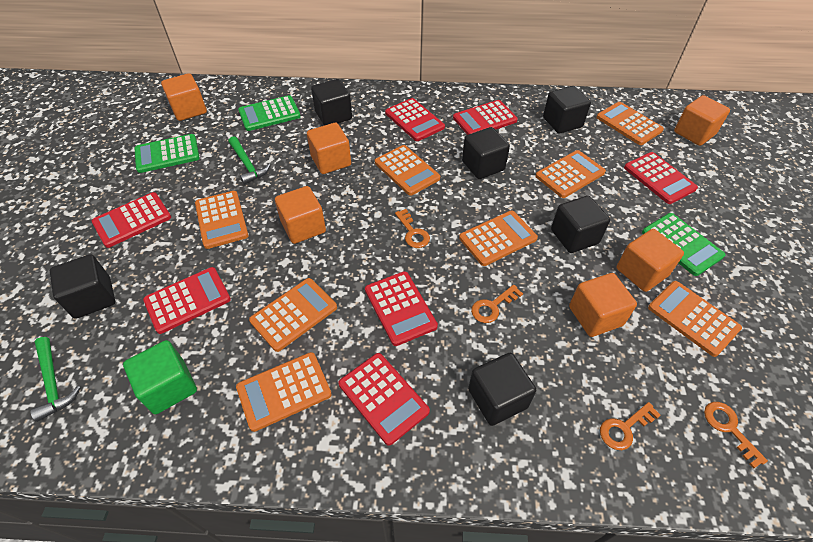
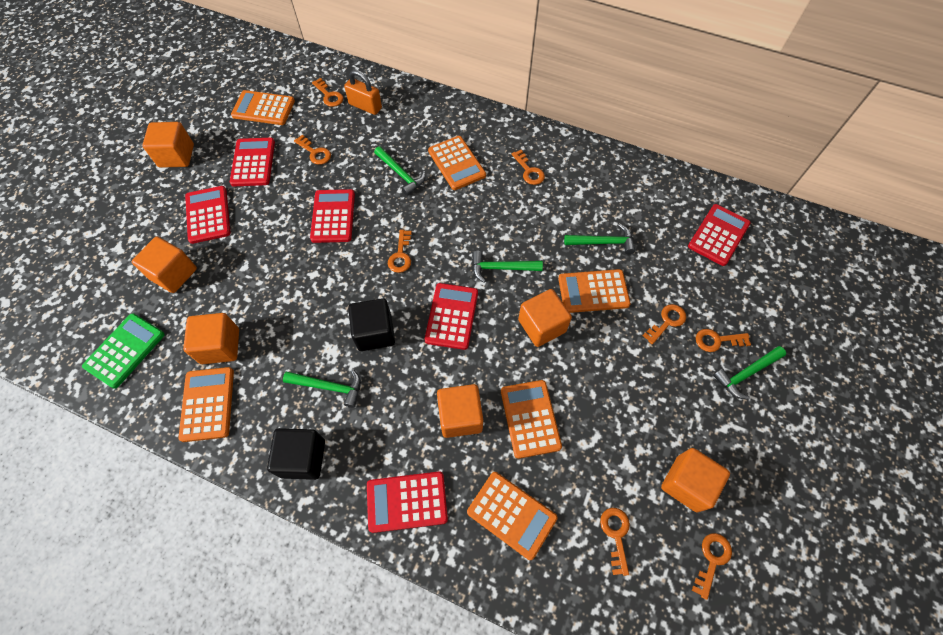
black cube: [50,254,115,319] [311,79,352,126] [462,127,510,179] [468,353,536,426] [543,86,591,134] [551,196,610,253] = 6 -> [267,428,325,480] [348,298,395,351] = 2
green calculator: [134,134,200,173] [238,95,301,131] [642,213,725,276] = 3 -> [82,313,165,389] = 1
green cube: [123,340,197,414] = 1 -> none = 0
green hammer: [30,337,81,422] [229,136,270,184] = 2 -> [283,369,361,408] [374,146,426,196] [472,251,543,283] [564,224,635,254] [713,346,786,399] = 5
orange calculator: [195,191,249,249] [236,352,332,432] [249,278,337,352] [375,145,440,196] [459,211,538,266] [535,150,606,198] [596,102,664,145] [648,281,742,357] = 8 -> [178,367,234,442] [231,90,295,125] [428,136,486,190] [467,472,558,560] [501,380,562,459] [558,269,630,313] = 6
orange key: [395,209,430,248] [471,284,523,323] [600,402,661,450] [704,402,768,469] = 4 -> [294,135,331,165] [312,78,343,107] [388,230,412,273] [512,150,545,185] [600,508,630,576] [643,304,686,344] [692,533,732,600] [696,329,751,352] = 8
orange padlock: none = 0 -> [344,70,382,115] = 1
red calculator: [92,192,171,248] [143,267,231,334] [339,353,430,446] [365,271,438,346] [385,98,445,141] [453,100,518,135] [624,152,698,204] = 7 -> [185,186,231,244] [230,138,275,186] [310,189,355,243] [367,472,448,533] [424,283,478,350] [688,204,751,266] = 6

